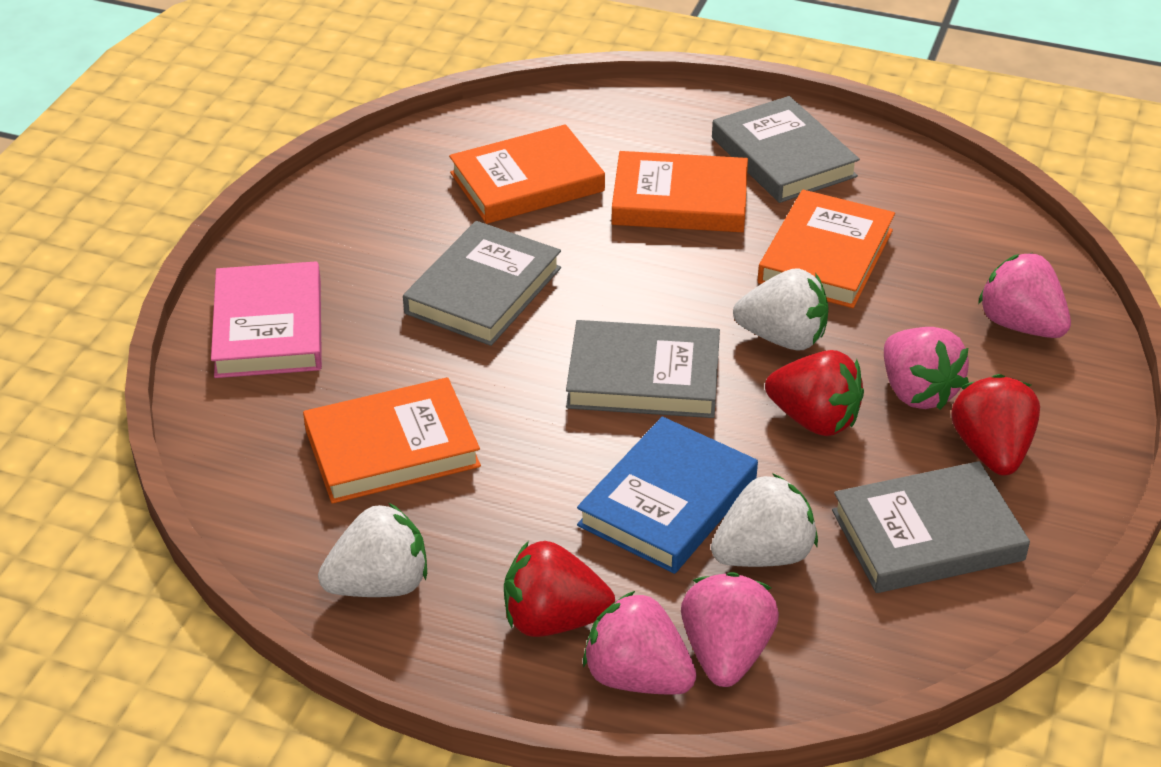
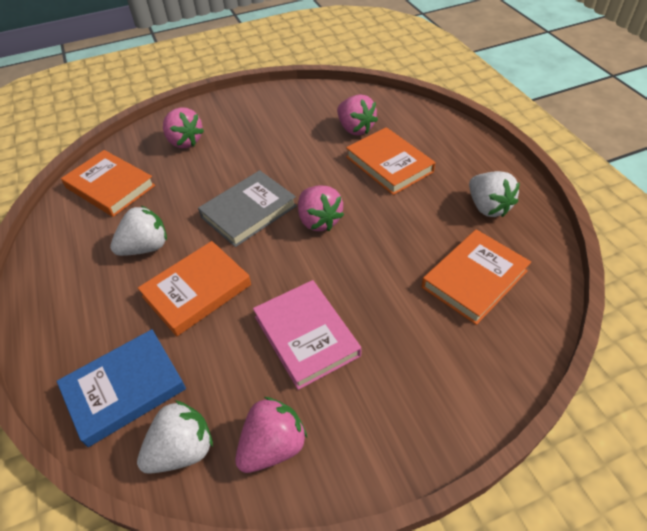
grey book: [403,221,561,346] [566,320,720,418] [712,96,860,203] [832,461,1030,593] = 4 -> [198,170,297,247] = 1
red strawberry: [504,541,615,637] [765,350,864,436] [951,374,1040,476] = 3 -> none = 0

